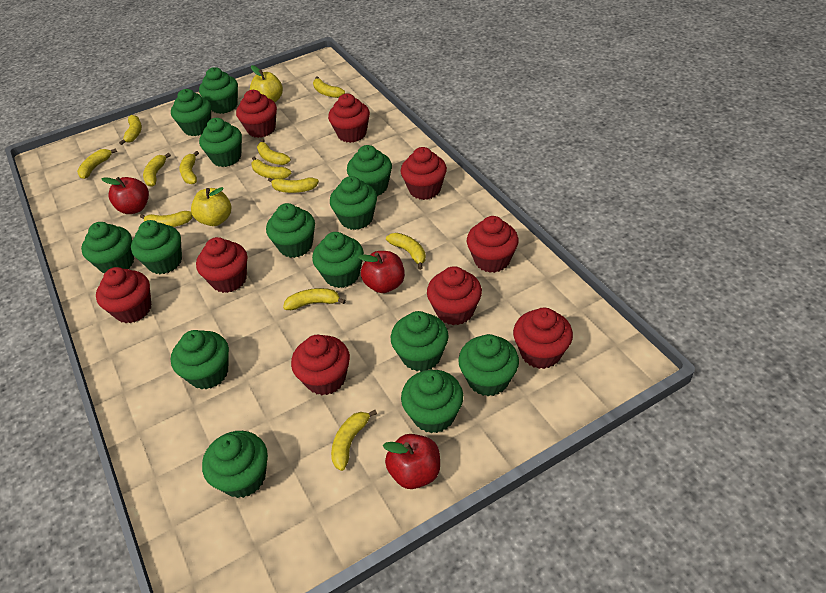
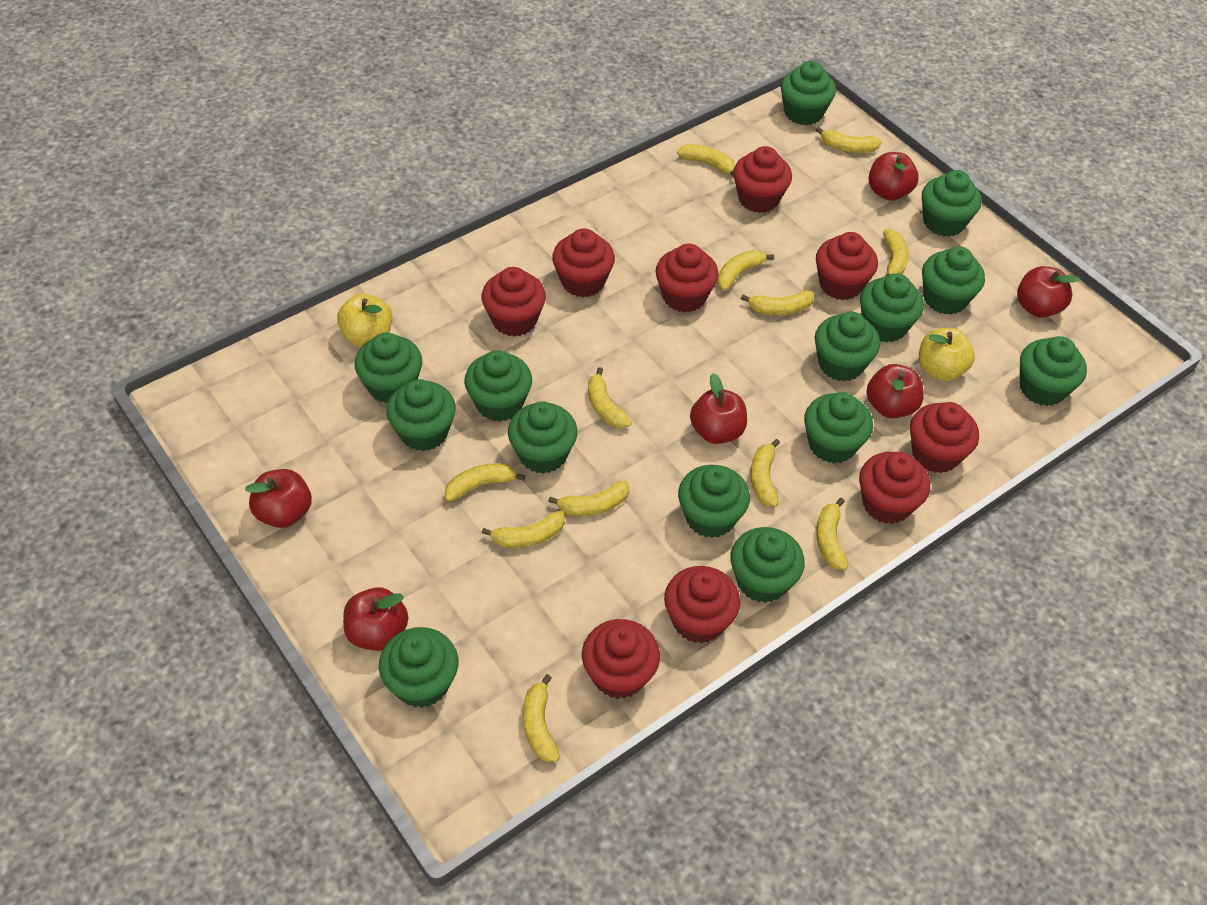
red apple: [101,177,149,214] [358,251,405,293] [383,434,440,489] = 3 -> [245,469,312,528] [343,587,408,651] [690,373,747,444] [866,364,924,418] [869,152,919,201] [1017,266,1080,318] = 6

